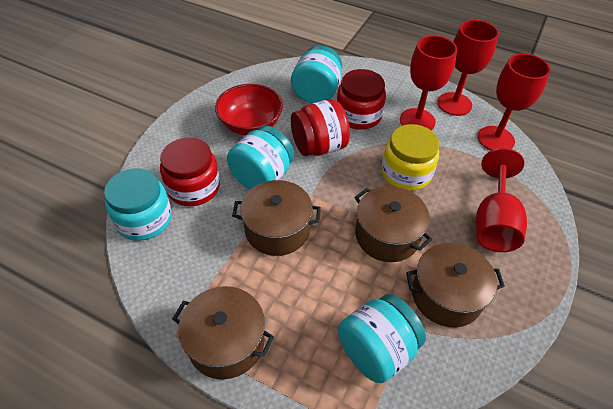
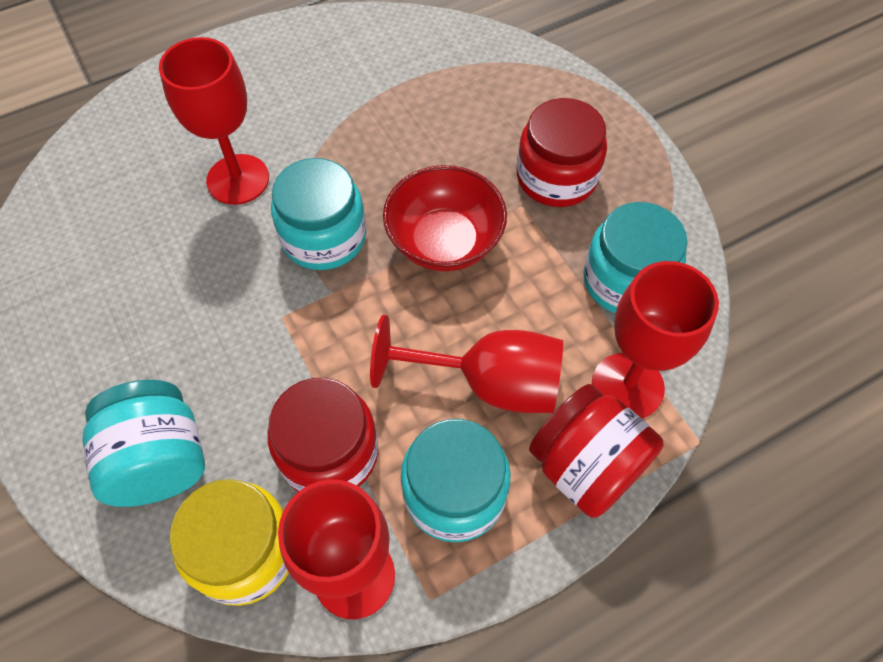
brown pot: [172,286,274,379] [232,180,321,256] [354,186,432,262] [406,243,505,327] = 4 -> none = 0

